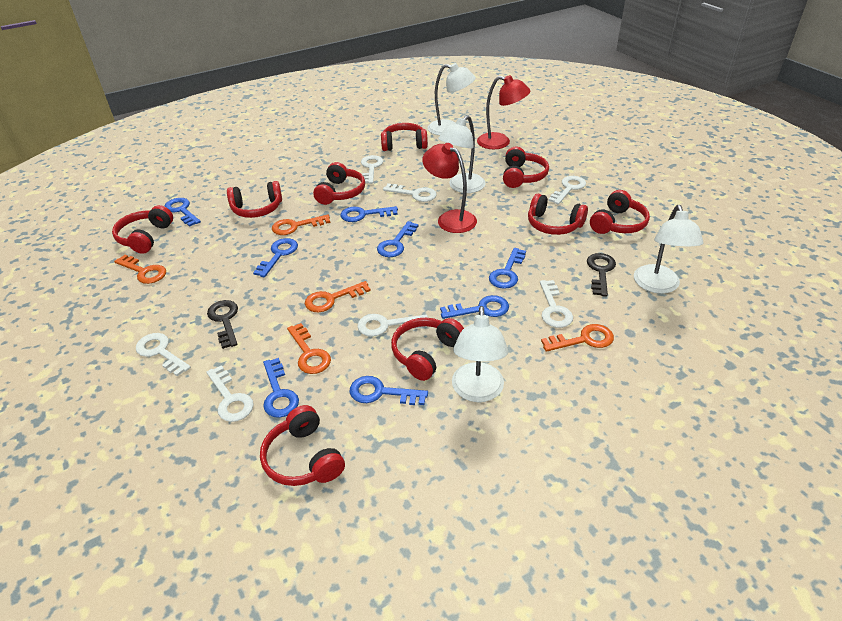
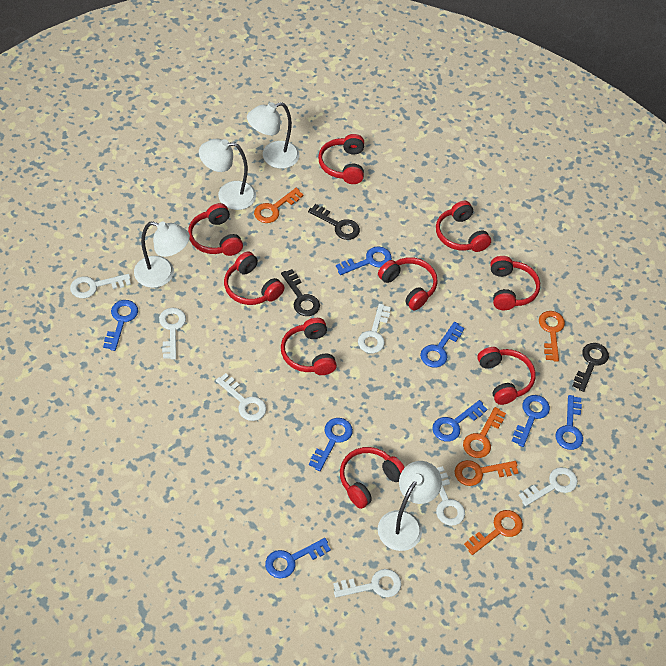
black key: [207,300,238,349] [587,253,616,297] = 2 -> [281,269,320,316] [308,204,360,240] [573,343,609,392] = 3
red lamp: [422,143,477,233] [477,75,530,149] = 2 -> none = 0

